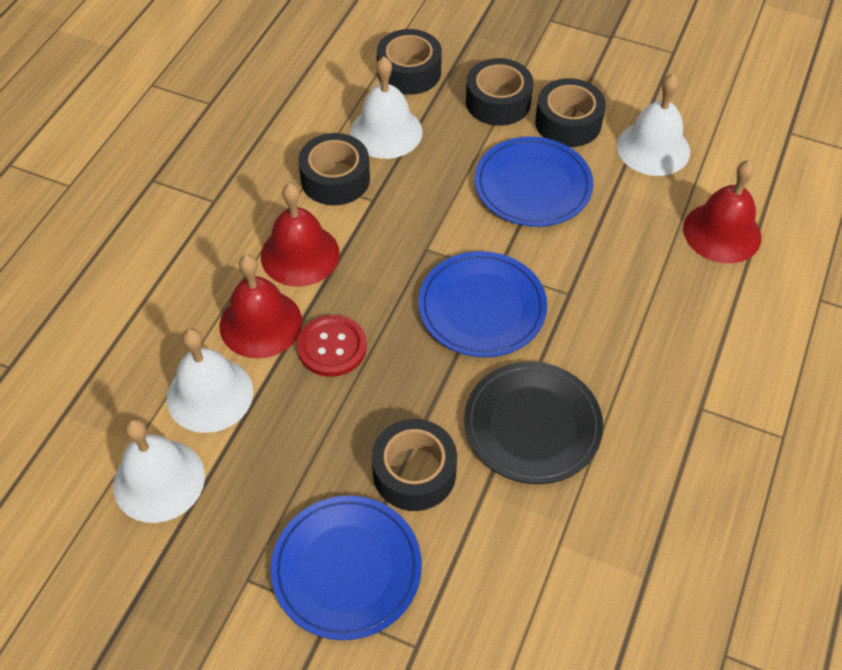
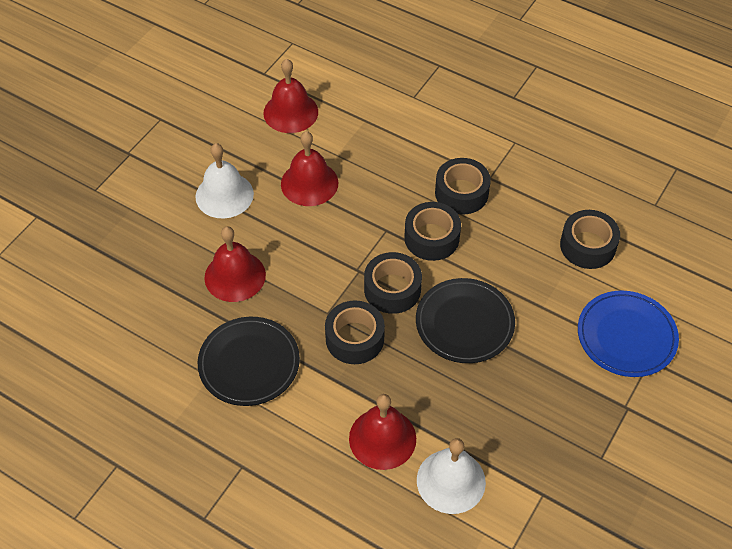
black plate: [464,362,603,484] = 1 -> [197,317,300,406] [416,278,515,363] = 2
blue plate: [271,496,422,640] [418,251,547,357] [475,137,593,227] = 3 -> [578,291,679,377] = 1
red bell: [220,254,302,359] [261,183,340,287] [683,160,761,263] = 3 -> [204,226,266,302] [263,59,318,133] [281,131,338,206] [349,394,416,470] = 4
red button: [297,315,367,377] = 1 -> none = 0
white bell: [113,419,205,523] [167,328,253,433] [350,56,422,159] [617,73,690,176] = 4 -> [195,143,254,218] [417,438,486,514] = 2

